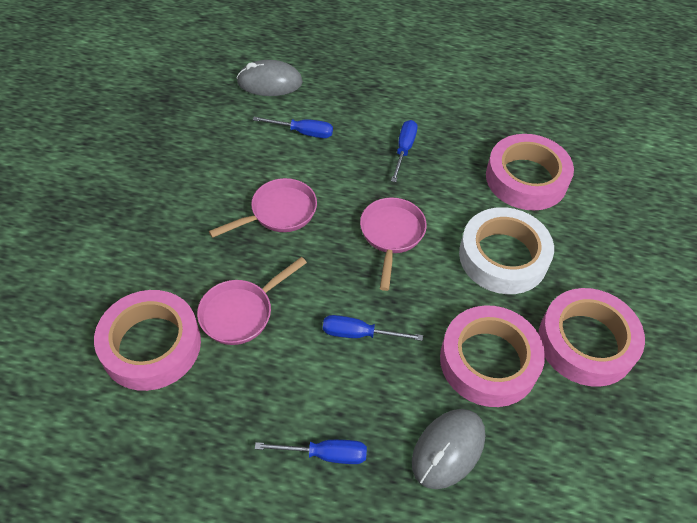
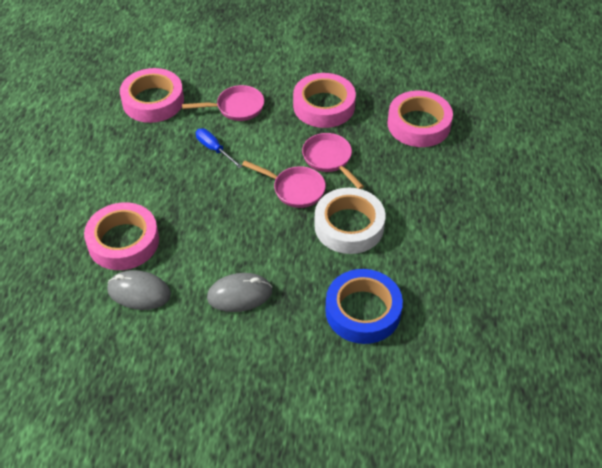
blue screwdriver: [253,117,333,138] [255,440,367,464] [323,315,423,341] [391,120,417,182] = 4 -> [196,128,243,168] = 1
blue tape: none = 0 -> [325,269,403,344] = 1

